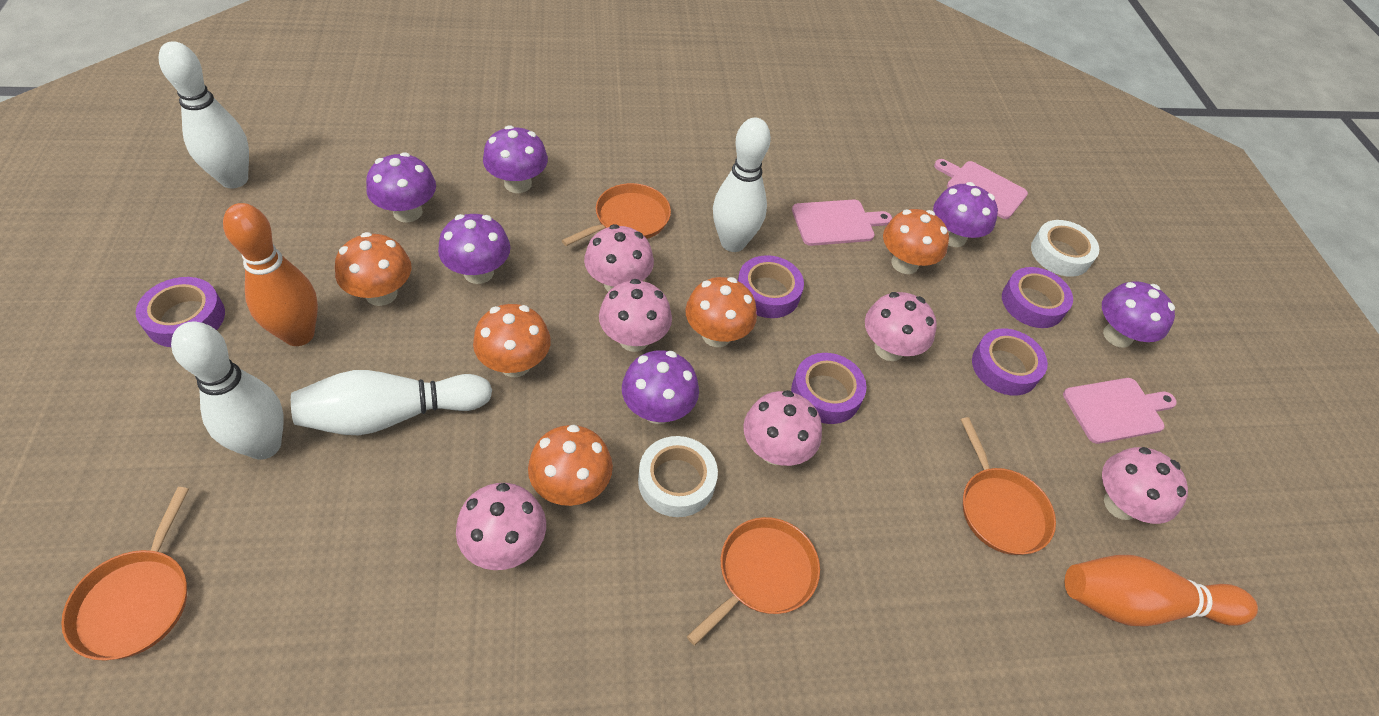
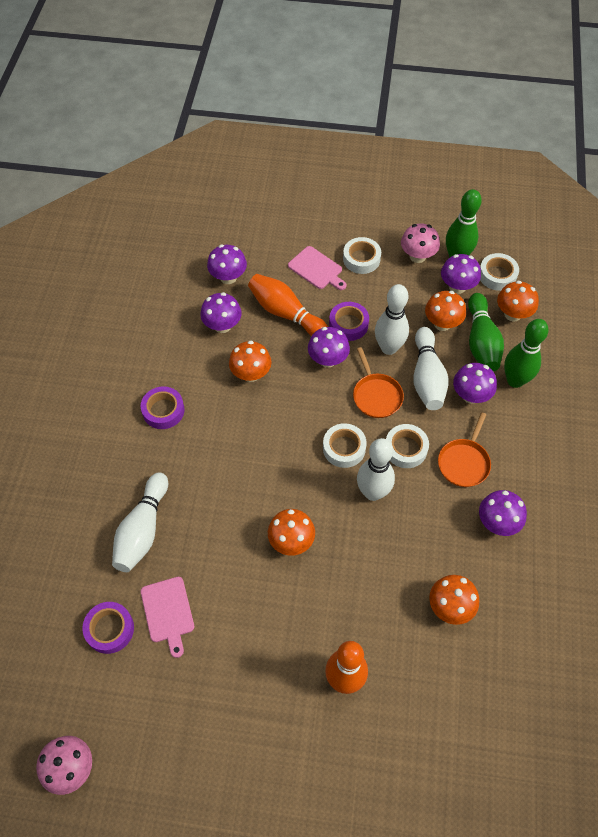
green bowling pin: none = 0 -> [446,189,482,258] [468,293,504,372] [504,319,548,388] = 3
orange pan: [61,487,189,661] [562,183,671,246] [687,517,820,645] [960,417,1056,555] = 4 -> [353,347,404,418] [438,412,491,487] = 2
pink cutting board: [792,199,892,246] [934,159,1028,219] [1063,378,1177,444] = 3 -> [141,577,194,658] [288,246,347,290] = 2
pink mushroom: [456,483,546,570] [584,224,654,292] [599,279,672,352] [743,390,822,466] [865,292,937,361] [1102,447,1188,524] = 6 -> [36,736,92,795] [401,224,440,263] = 2
purple tape: [136,277,225,347] [738,255,804,318] [791,353,867,424] [972,328,1048,396] [1002,267,1073,328] = 5 -> [82,602,134,654] [141,386,185,429] [329,302,369,341] = 3
white tape: [638,436,718,517] [1031,220,1099,277] = 2 -> [323,423,367,468] [343,237,381,274] [386,424,429,468] [480,253,519,291] = 4

